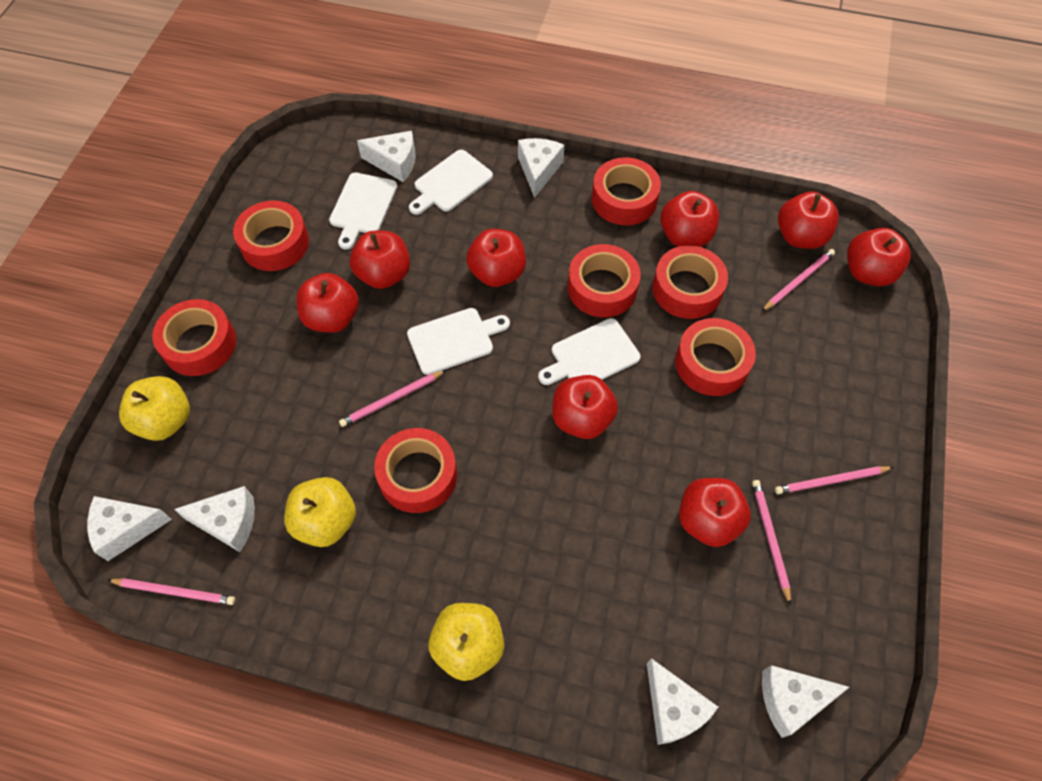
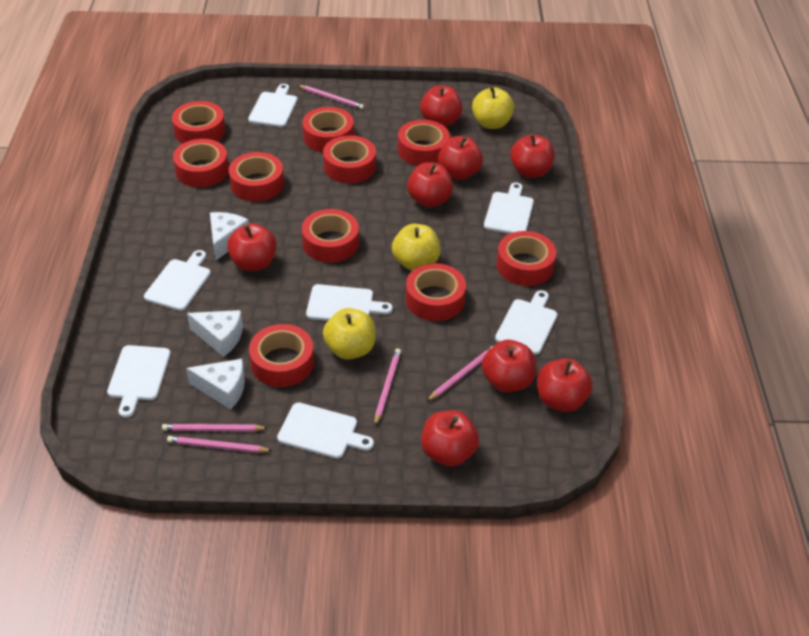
red tape: [152,299,236,376] [233,200,309,271] [374,428,457,513] [568,244,641,318] [592,157,661,225] [653,245,728,319] [675,318,756,396] = 7 -> [172,101,226,144] [173,139,229,187] [229,152,284,202] [249,324,314,387] [302,107,354,152] [302,209,359,263] [323,135,376,183] [398,120,450,166] [406,263,466,321] [497,231,556,286] = 10
white cheese: [87,496,172,561] [174,486,255,552] [357,131,416,182] [518,138,564,198] [647,658,718,745] [762,665,849,738] = 6 -> [186,359,245,409] [187,310,243,357] [210,212,249,260] = 3
white cutting board: [329,173,397,249] [407,308,510,375] [409,150,493,215] [538,318,641,385] = 4 -> [107,345,171,418] [144,250,211,311] [248,84,297,127] [277,402,374,459] [306,284,393,321] [484,182,534,234] [495,290,557,355] = 7

